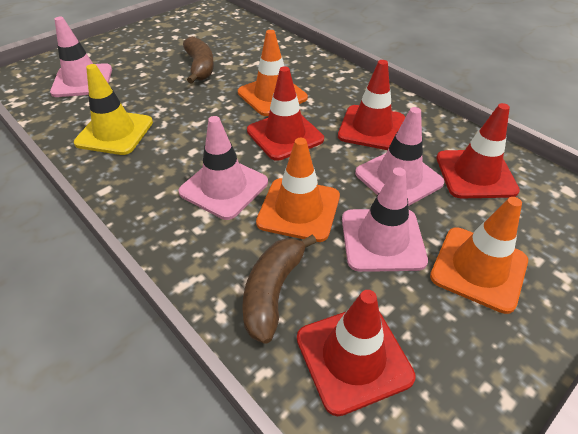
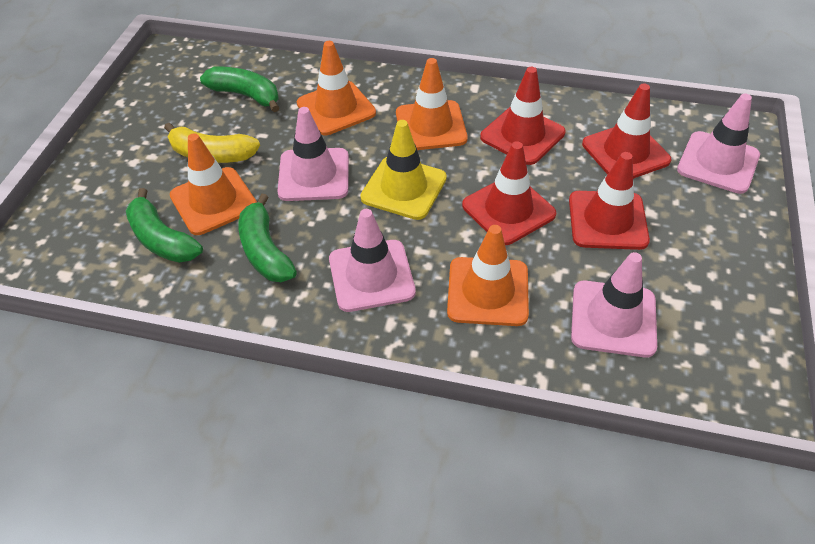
brown banana: [183,36,214,84] [242,234,317,344] = 2 -> none = 0
green banana: none = 0 -> [126,188,203,263] [200,67,279,112] [239,193,297,282] = 3
orange traffic cone: [238,30,308,116] [256,138,340,242] [430,197,528,314] = 3 -> [170,133,257,235] [297,41,376,135] [396,58,468,150] [447,225,529,326] = 4
yellow banana: none = 0 -> [164,123,260,163] = 1

